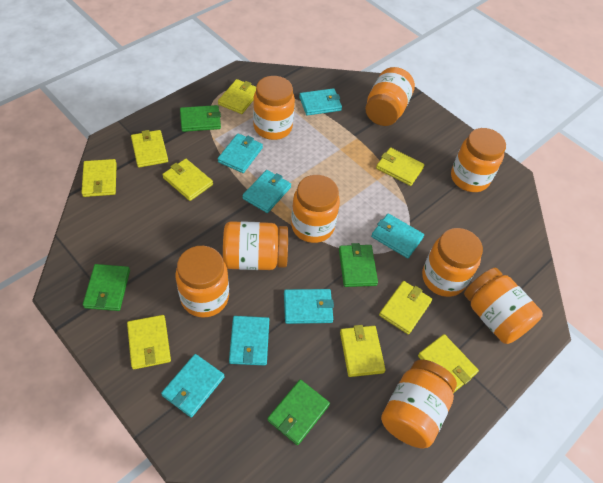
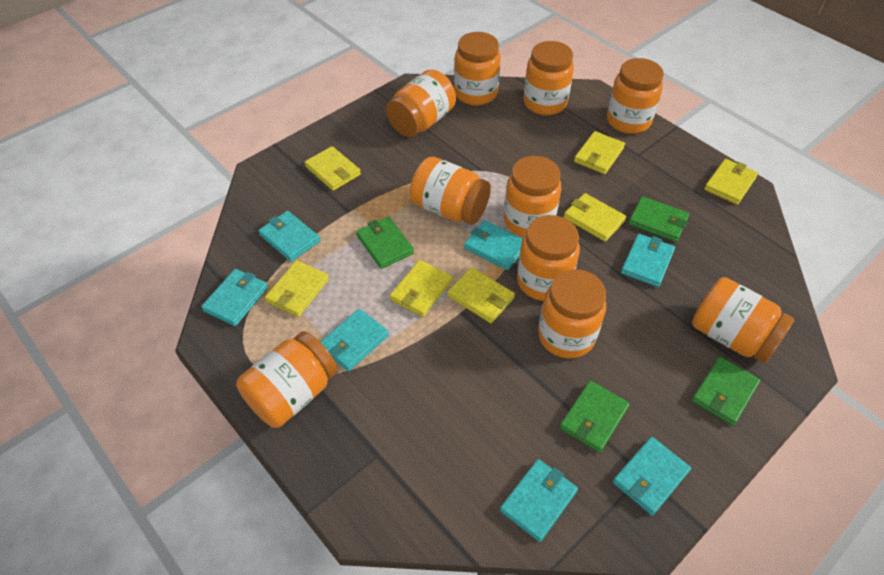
orange jar: [175,246,229,318] [223,221,288,270] [253,76,295,140] [291,175,340,243] [365,67,415,126] [381,360,457,448] [422,228,483,297] [451,128,506,192] [464,268,543,344] = 9 -> [236,331,338,428] [386,69,456,137] [410,157,491,225] [454,32,501,106] [504,156,561,237] [517,215,580,301] [524,41,574,115] [538,269,606,358] [607,58,664,134] [692,277,794,364] = 10
yellow wallet: [81,159,117,197] [127,315,171,369] [131,130,168,168] [162,159,213,201] [218,79,256,114] [340,325,386,377] [376,147,425,186] [379,281,432,335] [418,334,479,392] = 9 -> [265,260,329,317] [305,146,361,191] [390,260,452,317] [448,267,515,323] [564,193,626,242] [574,131,625,174] [704,159,758,205] = 7

